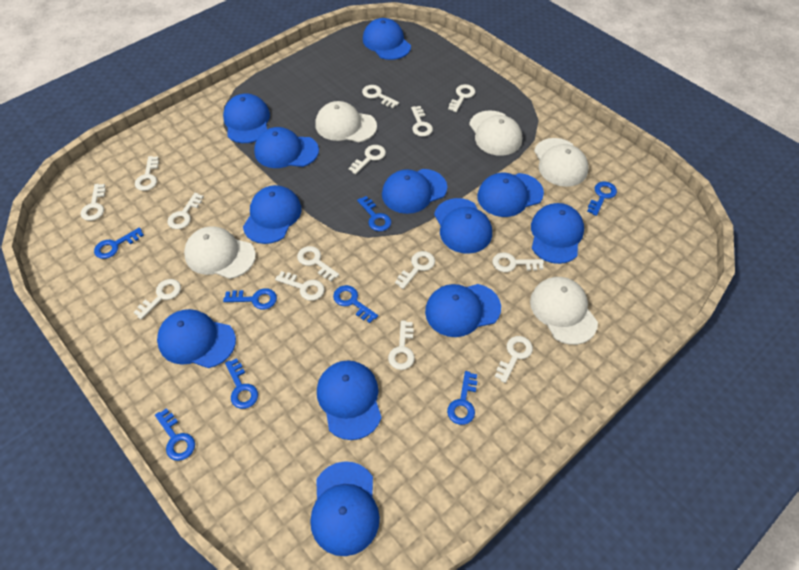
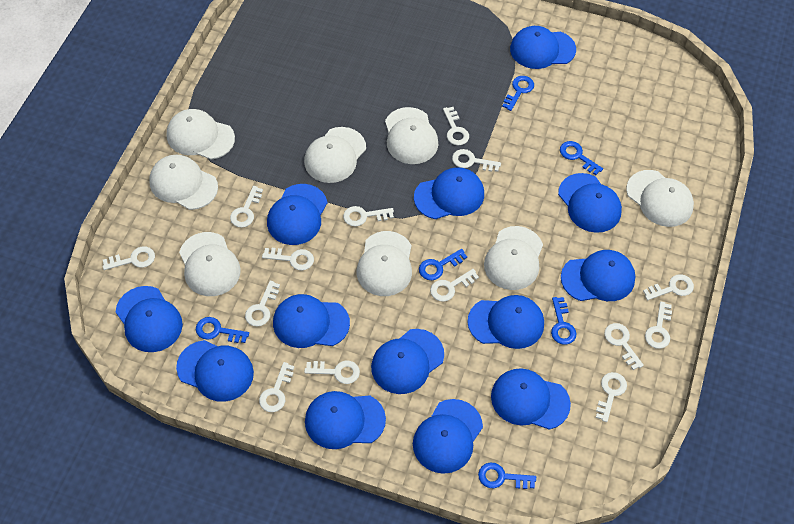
blue cap: [157,309,236,368] [223,94,270,143] [243,185,302,244] [254,127,319,168] [310,461,380,556] [317,360,381,440] [363,18,411,60] [382,169,447,214] [425,284,501,337] [434,198,492,254] [477,173,544,217] [531,203,584,264] = 12 -> [116,286,183,352] [176,340,254,402] [267,184,327,245] [273,294,350,348] [305,391,386,449] [371,329,444,394] [413,399,483,474] [414,167,484,219] [467,295,544,349] [491,368,571,430] [510,26,576,69] [558,173,622,233] [561,250,635,301] = 13
blue key: [94,228,144,259] [155,408,195,461] [223,288,277,310] [225,358,258,409] [333,285,378,323] [357,196,391,231] [447,371,477,425] [587,181,617,216] = 8 -> [196,317,249,343] [419,249,467,280] [478,463,536,489] [502,76,534,111] [551,297,577,345] [560,141,603,175] = 6
white cap: [184,227,256,279] [315,101,377,142] [469,110,522,156] [530,277,598,345] [534,138,588,187] = 5 -> [149,155,218,210] [166,109,235,160] [179,232,241,296] [304,127,366,183] [357,231,412,296] [385,107,438,164] [484,226,543,290] [626,170,694,227] = 8

